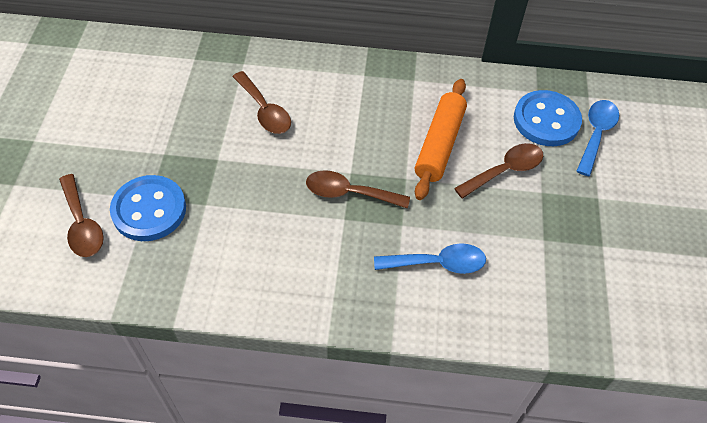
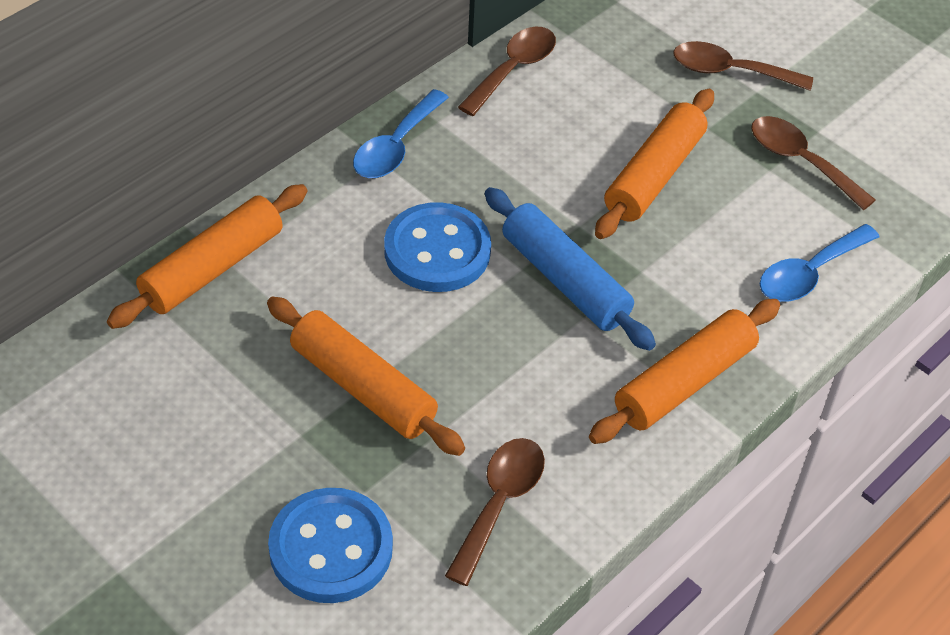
blue rolling pin: none = 0 -> [485,187,656,351] = 1
orange rolling pin: [415,79,467,200] = 1 -> [107,184,307,329] [267,297,465,456] [589,299,780,444] [595,89,714,239] = 4

